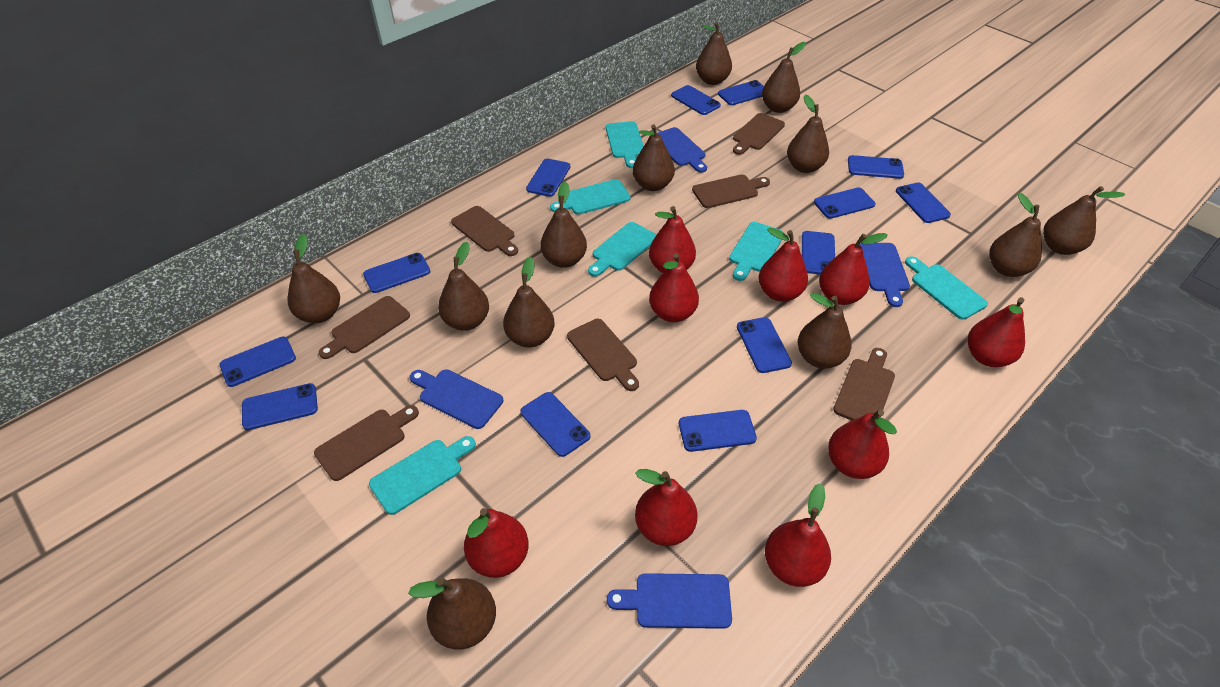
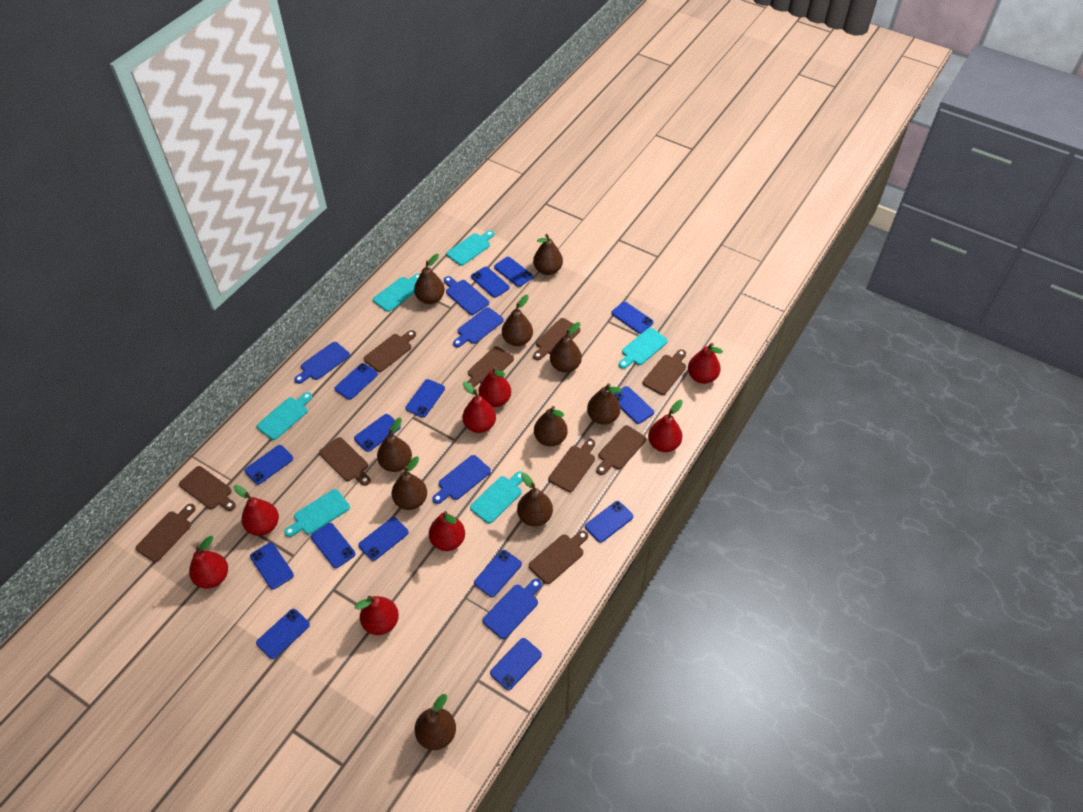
blue cutting board: [409,369,503,429] [607,573,732,629] [657,127,707,173] [859,243,910,307] = 4 -> [294,342,350,384] [432,455,491,504] [444,276,489,315] [453,307,504,347] [482,579,542,639] = 5
blue phone: [219,336,296,387] [242,383,318,430] [363,253,430,293] [520,392,590,457] [526,159,570,197] [671,85,721,115] [679,410,757,452] [718,80,764,105] [737,317,792,373] [802,231,835,275] [814,187,875,219] [848,155,904,179] [896,182,951,223] = 13 -> [245,445,293,485] [250,542,294,590] [256,609,310,659] [311,523,356,568] [335,363,378,400] [354,414,401,452] [358,517,409,561] [405,379,445,418] [471,267,510,298] [474,550,522,597] [490,638,542,690] [494,257,533,287] [585,501,633,543] [611,302,654,334] [614,386,654,424] = 15
brown cutting board: [314,405,419,481] [319,296,410,359] [451,206,518,256] [567,319,639,391] [692,174,770,208] [733,113,785,155] [833,348,895,420] = 7 -> [136,504,196,562] [179,466,236,511] [319,437,371,486] [364,330,416,372] [467,346,514,388] [529,531,588,584] [533,318,580,360] [549,439,595,492] [596,425,646,475] [643,349,686,395] = 10
brown pear: [288,234,340,323] [408,577,496,649] [438,242,489,331] [503,257,555,348] [540,181,587,268] [633,124,675,191] [696,22,732,85] [762,42,806,113] [787,94,829,173] [798,293,852,369] [989,193,1042,277] [1043,186,1125,255] = 12 -> [377,418,412,472] [392,456,427,510] [414,254,445,304] [415,694,456,750] [502,295,533,346] [517,473,553,526] [533,234,563,275] [534,406,568,447] [550,322,582,373] [587,383,622,425] = 10
red pear: [464,508,529,578] [635,469,698,546] [649,206,696,273] [649,253,699,322] [759,228,808,302] [765,483,831,587] [819,233,888,305] [828,409,897,479] [968,297,1025,367] = 9 -> [189,536,228,589] [234,485,279,536] [355,596,399,635] [429,511,465,551] [463,382,496,433] [479,366,511,407] [648,400,683,452] [688,343,723,384] = 8

